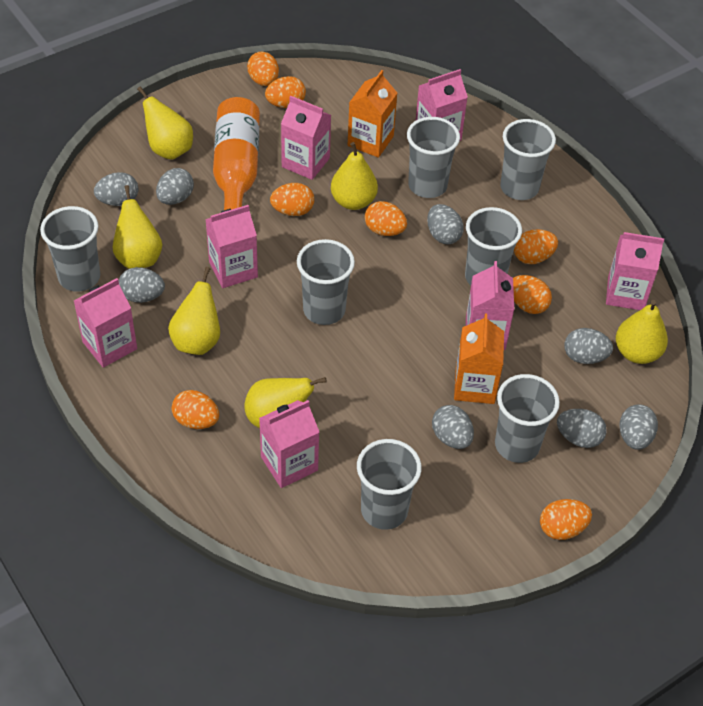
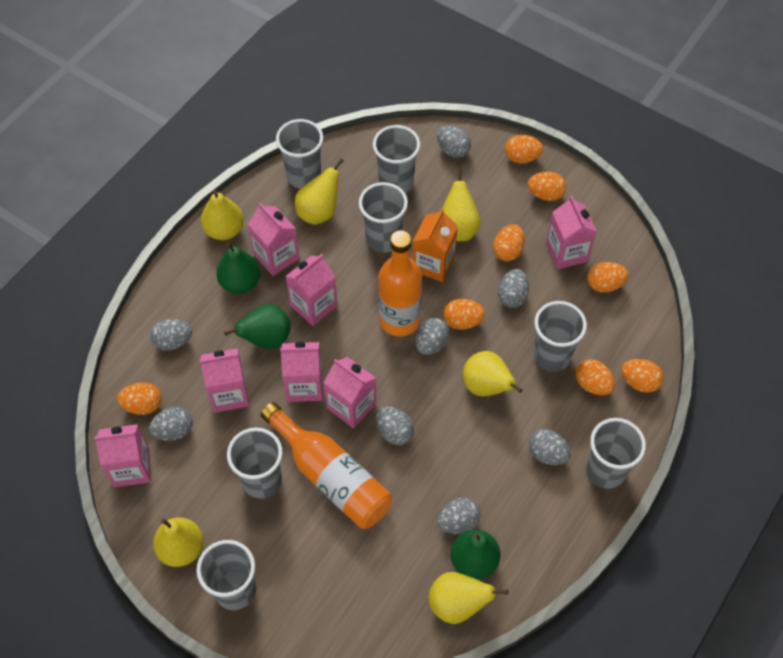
green pear: none = 0 -> [216,243,260,294] [224,304,291,349] [451,529,501,579] = 3
orange bottle: [213,97,260,210] = 1 -> [261,402,392,529] [378,230,422,337] = 2
orange carton: [348,70,397,158] [454,314,504,404] = 2 -> [412,208,458,282] = 1

